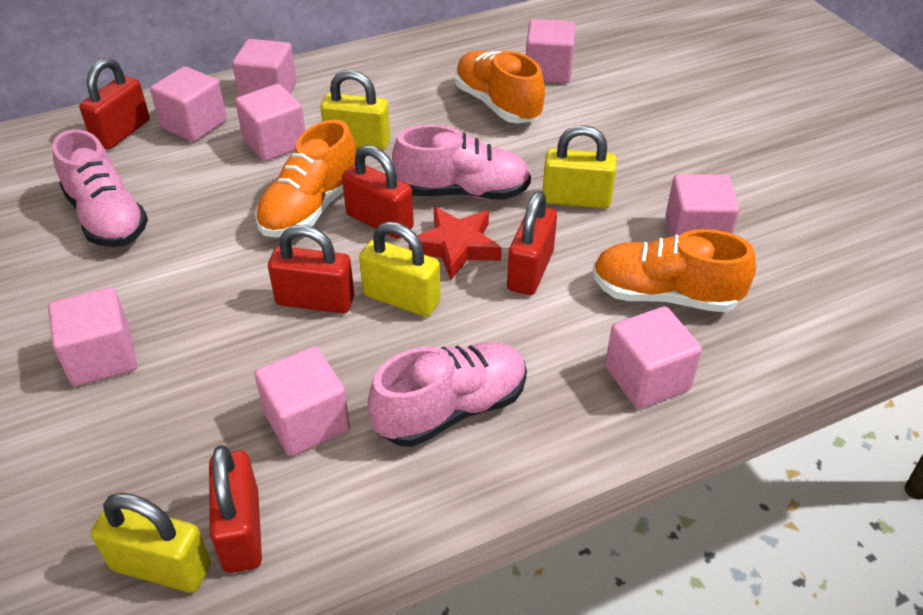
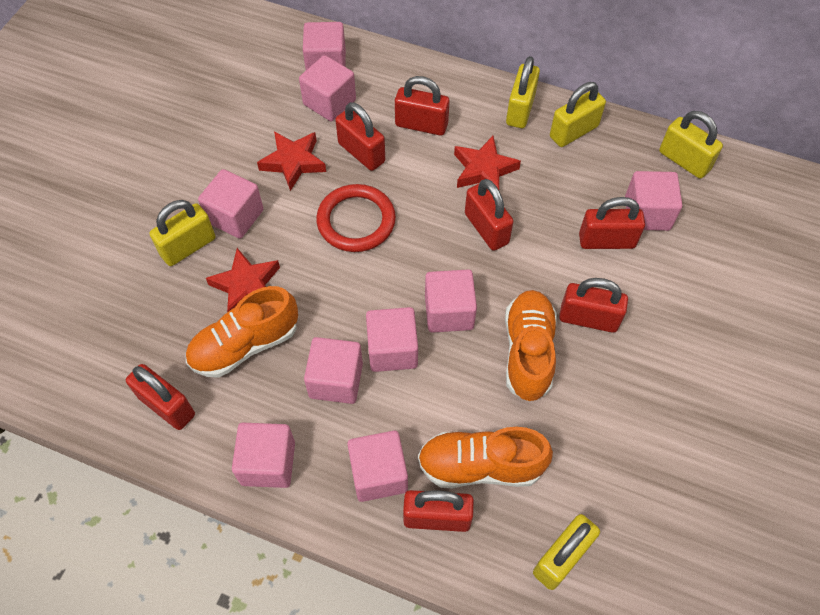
pink cube: [48,287,137,386] [150,66,227,142] [232,39,297,96] [235,84,305,161] [255,346,350,456] [526,19,575,83] [605,306,702,409] [665,174,739,237] = 8 -> [198,169,264,239] [232,423,295,488] [299,55,356,121] [303,22,346,70] [304,337,363,404] [347,431,408,502] [366,307,418,372] [425,269,477,333] [625,171,682,231] = 9
pink shoe: [52,129,148,247] [368,342,527,447] [392,125,531,200] = 3 -> none = 0
red padlock: [79,58,150,149] [209,445,262,573] [268,225,354,313] [342,145,414,239] [507,191,557,295] = 5 -> [126,364,195,430] [335,102,385,171] [395,76,450,136] [403,490,474,532] [465,179,514,251] [559,278,628,333] [579,197,645,249] = 7
red ring: none = 0 -> [316,184,396,252] = 1
red star: [409,207,502,280] = 1 -> [206,248,280,312] [257,132,326,191] [454,136,521,190] = 3
yellow padlock: [91,493,211,593] [320,70,390,151] [359,222,441,317] [542,125,617,209] = 4 -> [149,200,215,266] [506,56,540,128] [533,514,600,590] [550,82,606,147] [659,111,723,179] = 5

